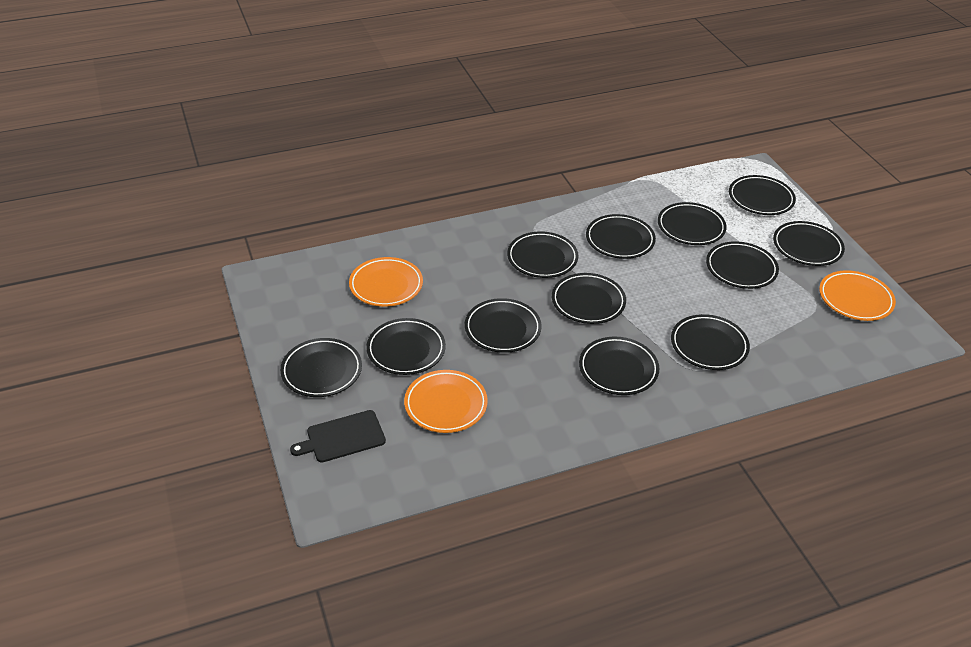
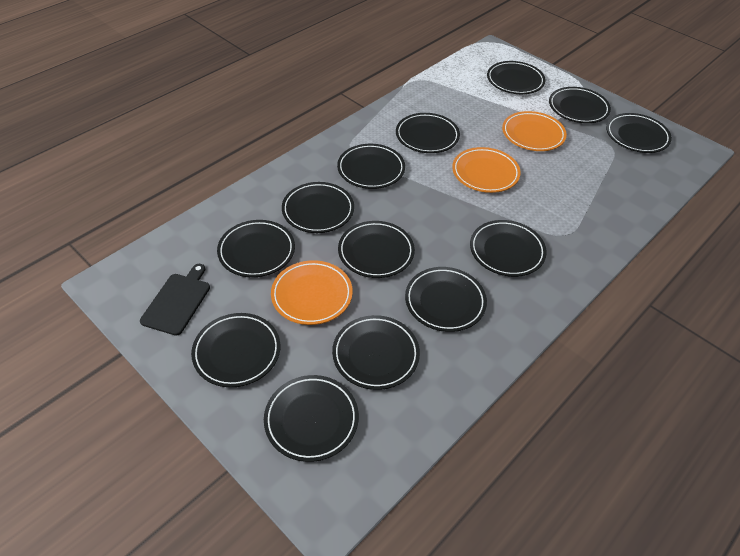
black plate: [280,338,362,397] [366,318,446,375] [465,298,542,353] [507,231,578,278] [552,273,626,324] [579,337,659,395] [586,214,656,259] [658,202,727,245] [671,314,750,370] [706,241,779,289] [729,175,796,215] [773,221,845,266] = 12 -> [191,313,280,387] [217,220,295,277] [264,375,359,462] [282,182,354,233] [332,315,420,390] [337,144,405,189] [338,221,415,278] [396,113,460,153] [405,267,487,332] [470,220,547,277] [487,61,546,94] [549,87,611,123] [606,113,672,153] = 13

